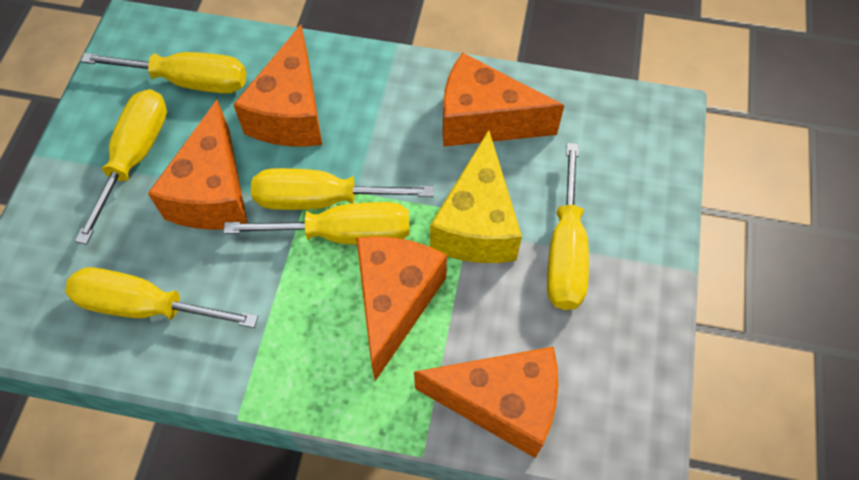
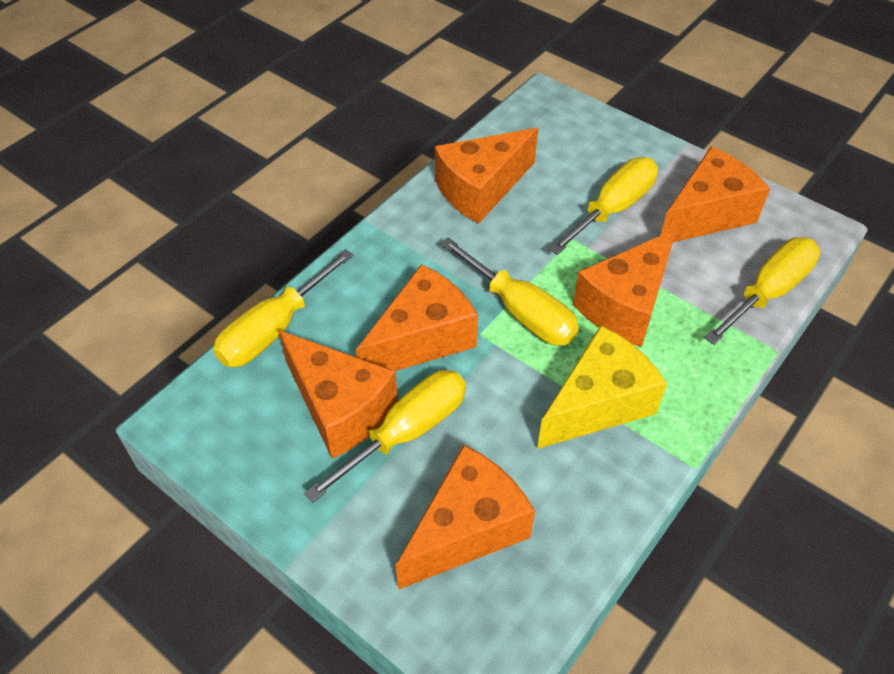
orange cheese: [148,100,248,230] [233,24,322,147] [356,236,447,381] [414,346,558,458] [442,52,564,147] = 5 -> [278,330,398,459] [356,264,478,371] [396,444,535,590] [435,128,538,224] [573,229,677,348] [660,147,770,242] = 6
yellow screwdriver: [65,267,258,328] [75,89,167,245] [81,52,246,94] [224,202,410,245] [251,168,434,210] [547,143,589,310] = 6 -> [213,249,354,367] [304,370,466,503] [440,237,579,346] [549,157,658,255] [704,237,820,345] = 5

